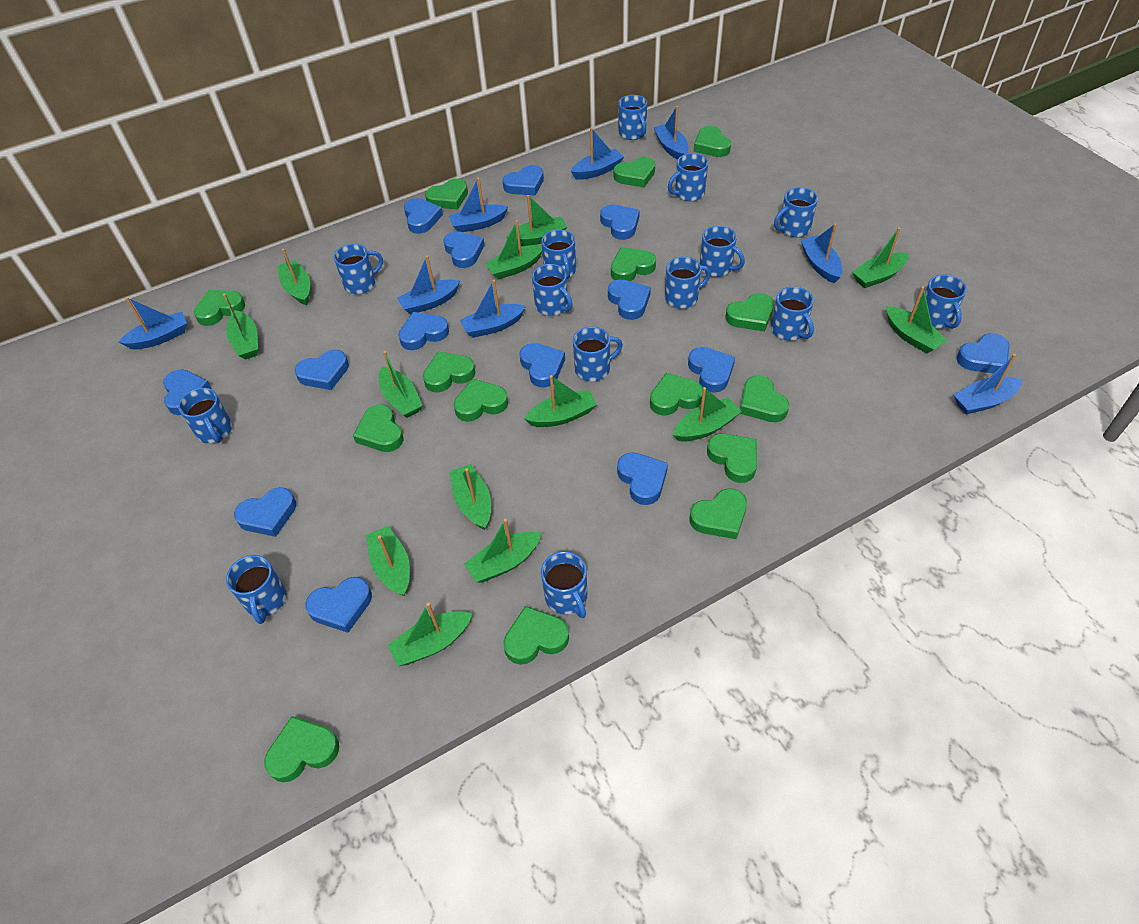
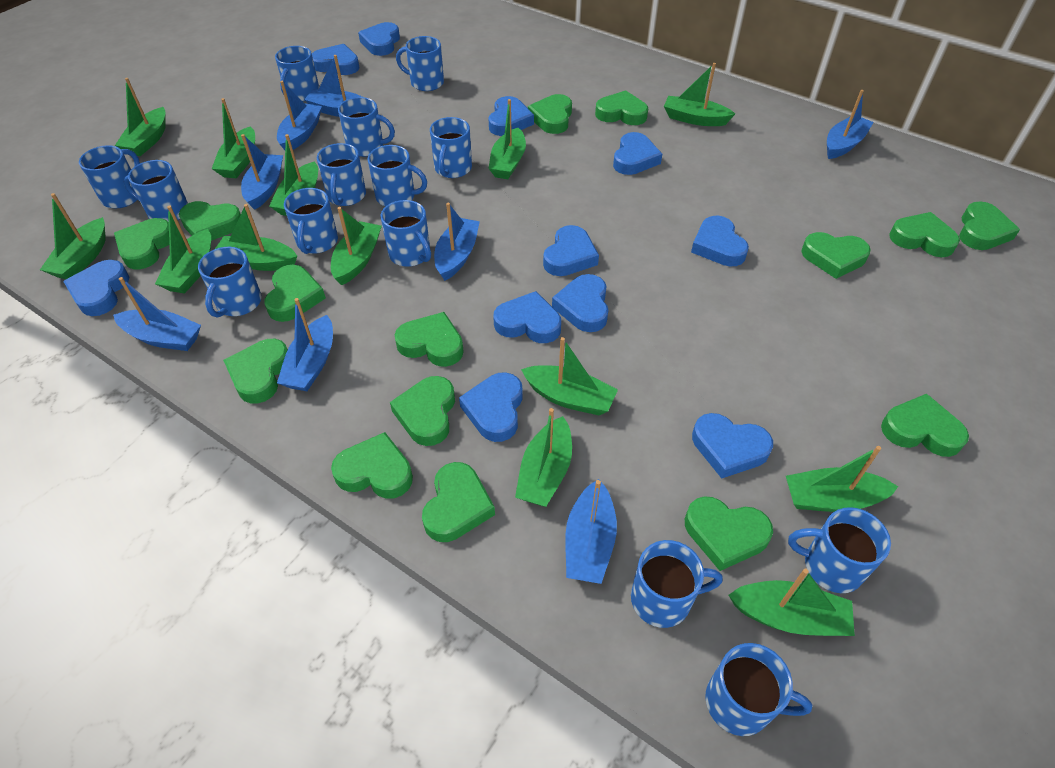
blue heart: [163,369,211,415] [234,487,296,537] [295,350,349,390] [305,577,372,633] [398,312,449,350] [404,198,443,234] [443,231,485,268] [503,165,544,196] [519,343,565,388] [600,205,640,240] [608,279,651,320] [617,452,668,505] [688,347,735,393] [957,333,1010,374] = 14 -> [63,260,129,316] [312,44,360,75] [358,22,400,56] [459,372,523,442] [489,96,534,136] [493,291,561,343] [543,225,599,276] [552,274,608,332] [613,132,662,175] [691,216,749,267] [692,413,773,479] = 11

